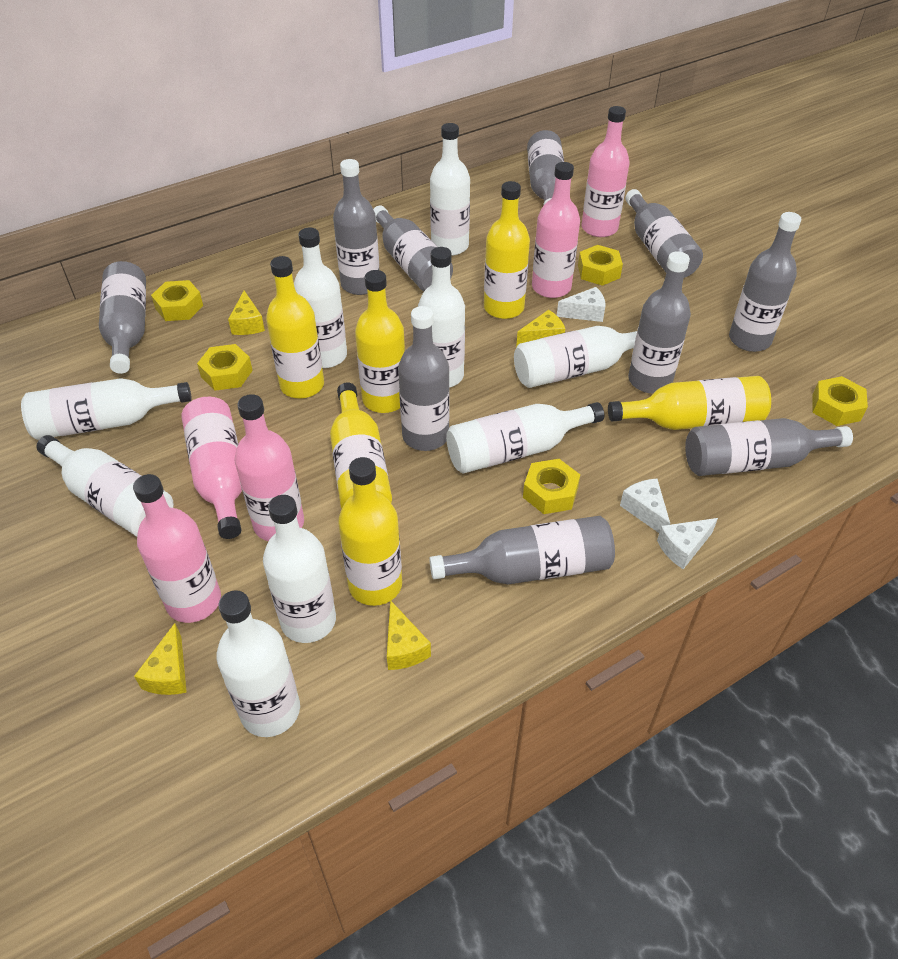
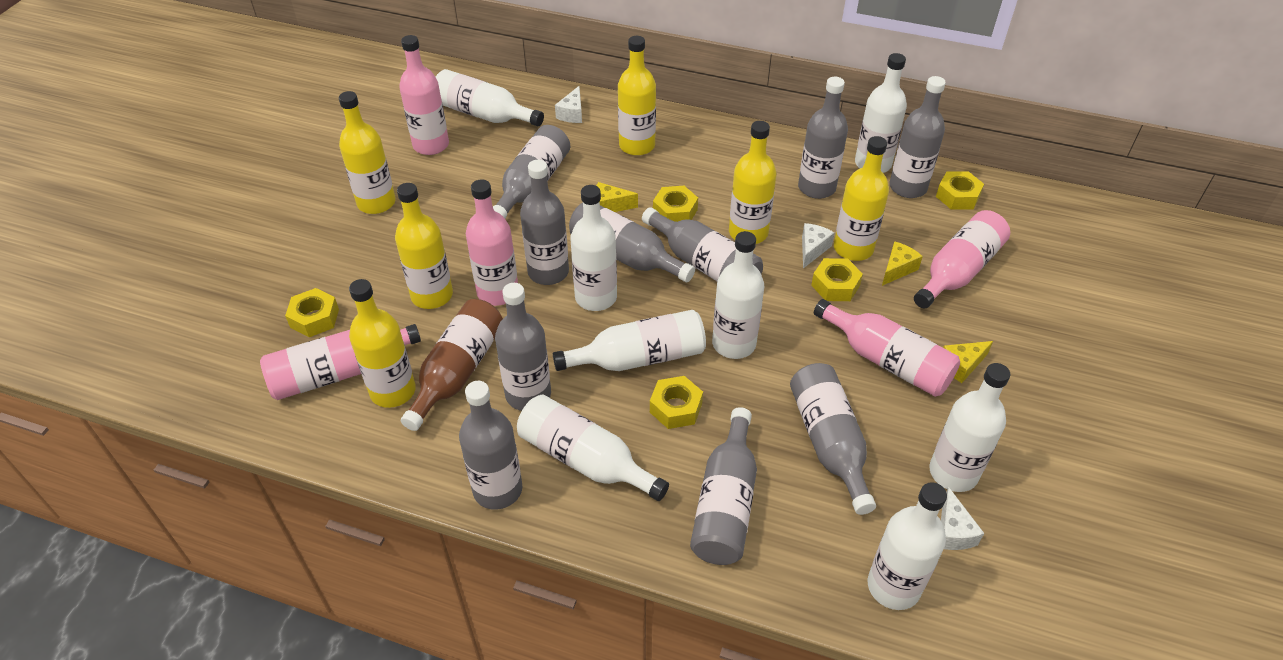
brown bottle: none = 0 -> [401,299,503,431] = 1
white bottle: [21,378,192,440] [37,435,174,537] [216,590,300,737] [263,495,336,643] [294,227,347,368] [418,247,465,387] [430,123,470,256] [446,402,604,474] [514,326,637,388] = 9 -> [435,69,544,126] [517,395,669,501] [553,310,706,371] [570,185,617,311] [712,231,764,359] [855,53,907,173] [868,482,947,610] [929,363,1010,492] = 8
yellow cheese: [134,623,187,695] [228,291,265,335] [387,600,431,670] [516,310,565,347] = 4 -> [596,182,638,212] [882,241,923,286] [943,341,993,383] = 3

